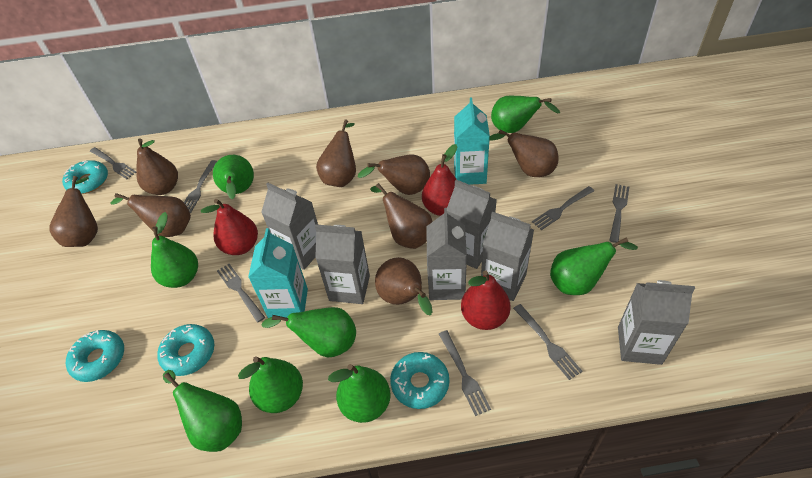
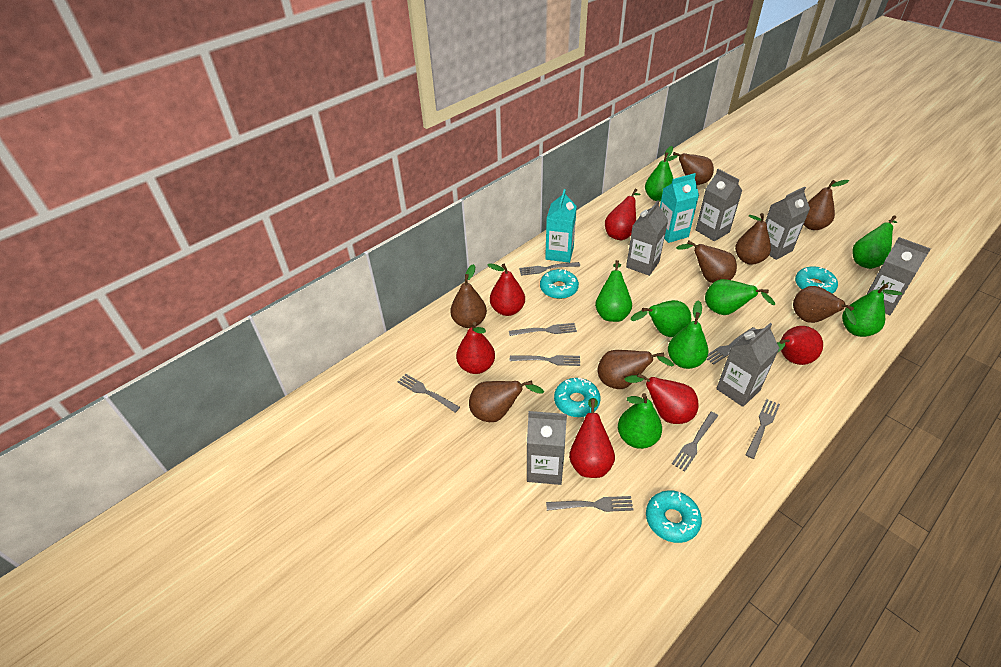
grey fork: [90,147,136,179] [184,160,217,213] [217,264,265,323] [439,330,491,416] [513,304,583,380] [532,186,594,230] [609,184,629,243] = 7 -> [397,374,460,413] [509,323,577,336] [510,355,580,366] [519,262,580,276] [546,496,633,512] [672,412,718,472] [707,327,757,365] [745,399,780,459] = 8
red pear: [201,199,258,255] [422,144,458,216] [461,270,511,330] = 3 -> [456,322,495,374] [487,263,525,316] [569,398,615,478] [605,189,641,240] [625,373,698,424] [777,326,823,365] = 6

